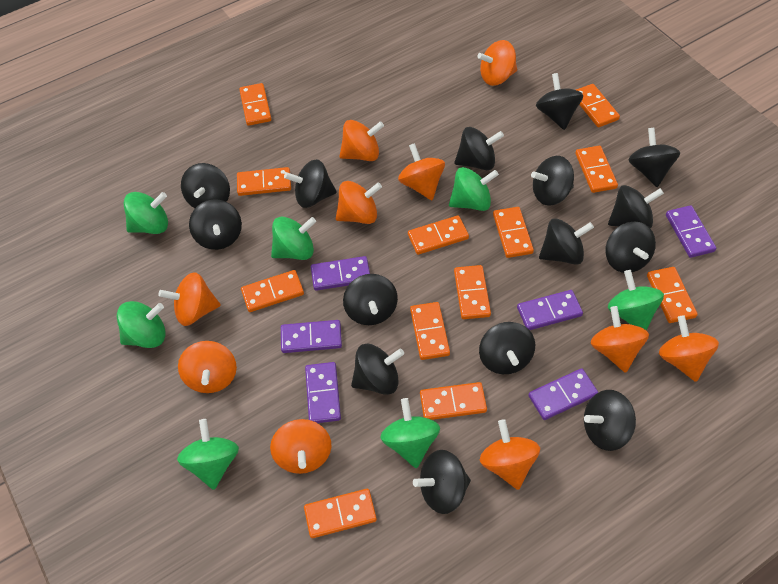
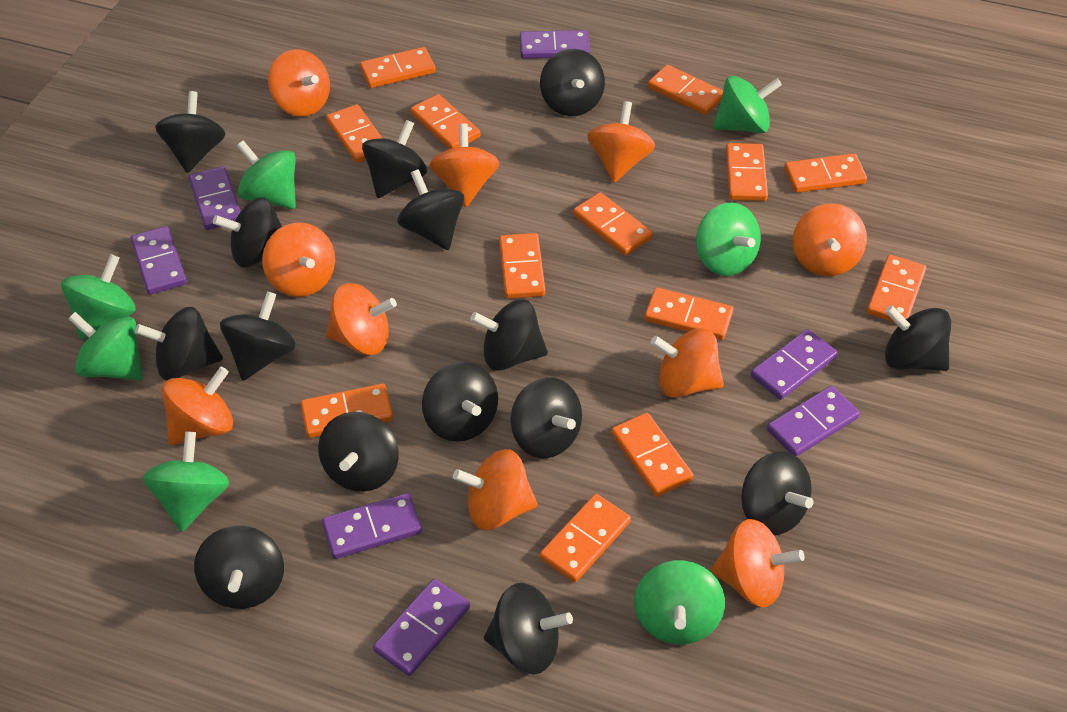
orange domino: [237,167,291,196] [239,83,271,126] [241,270,304,312] [304,489,377,538] [408,215,469,255] [410,302,450,360] [420,382,487,420] [454,265,491,319] [493,207,534,258] [575,146,618,193] [576,84,620,127] [647,267,698,323] = 12 -> [300,384,393,438] [326,104,383,163] [360,47,436,88] [410,94,480,149] [499,233,545,299] [540,494,631,583] [573,192,653,256] [611,413,693,497] [644,288,733,340] [648,65,723,115] [726,143,768,201] [784,153,867,193] [867,255,926,323] = 13
purple domino: [281,320,342,353] [305,362,341,423] [311,256,370,291] [517,290,583,330] [529,368,598,420] [666,205,716,258] = 6 -> [130,226,187,294] [189,166,241,230] [322,493,422,559] [373,579,470,676] [520,30,590,59] [751,329,837,400] [767,386,860,457] = 7

